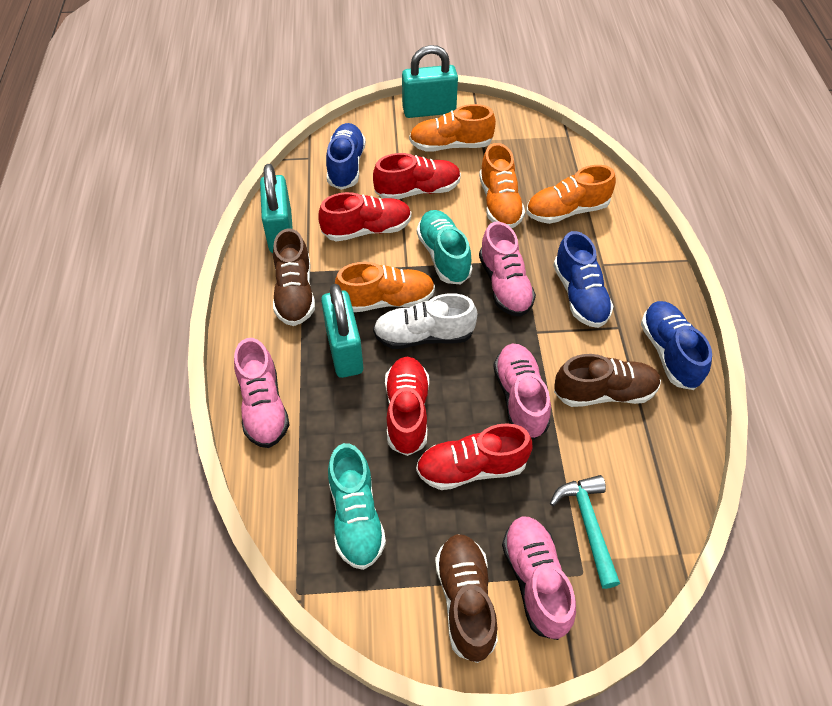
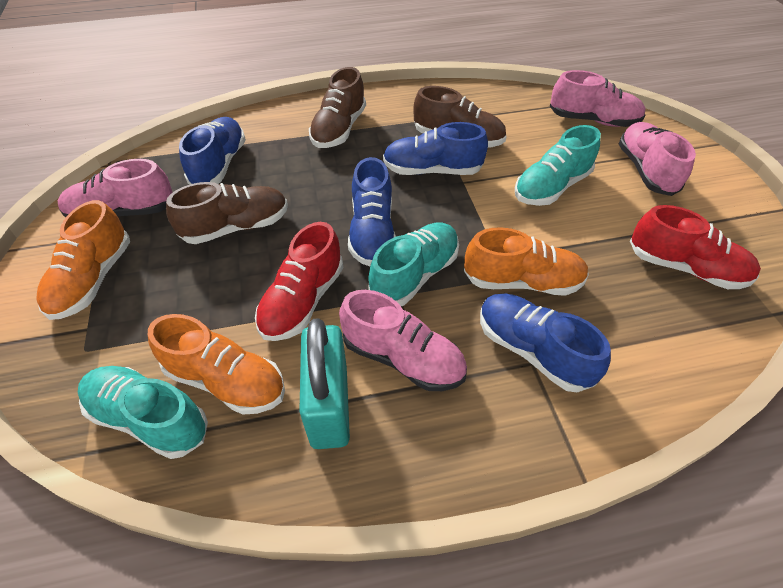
blue shoe: [326,123,366,190] [553,231,614,328] [641,301,712,390] = 3 -> [179,117,246,185] [348,157,396,266] [383,122,488,175] [480,294,611,392] = 4
orange shoe: [335,262,435,312] [409,104,496,152] [479,143,525,228] [526,165,616,224] = 4 -> [36,200,130,320] [148,314,285,415] [464,227,589,296] = 3
red shoe: [318,192,412,242] [373,153,461,199] [385,357,429,456] [416,423,533,490] = 4 -> [255,222,343,341] [630,205,761,289] = 2
turquoise hammer: [550,475,620,589] = 1 -> none = 0
turquoise padlock: [260,164,293,253] [321,284,363,378] [402,45,458,118] = 3 -> [299,318,350,449] = 1
turquoise shoe: [328,443,386,570] [417,210,472,284] = 2 -> [78,366,208,459] [368,223,459,306] [515,125,601,206] = 3
white shoe: [373,293,477,349] = 1 -> none = 0

